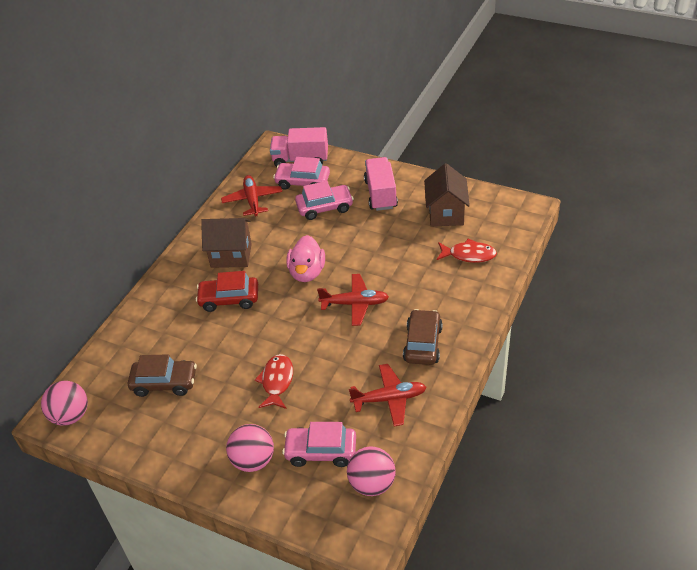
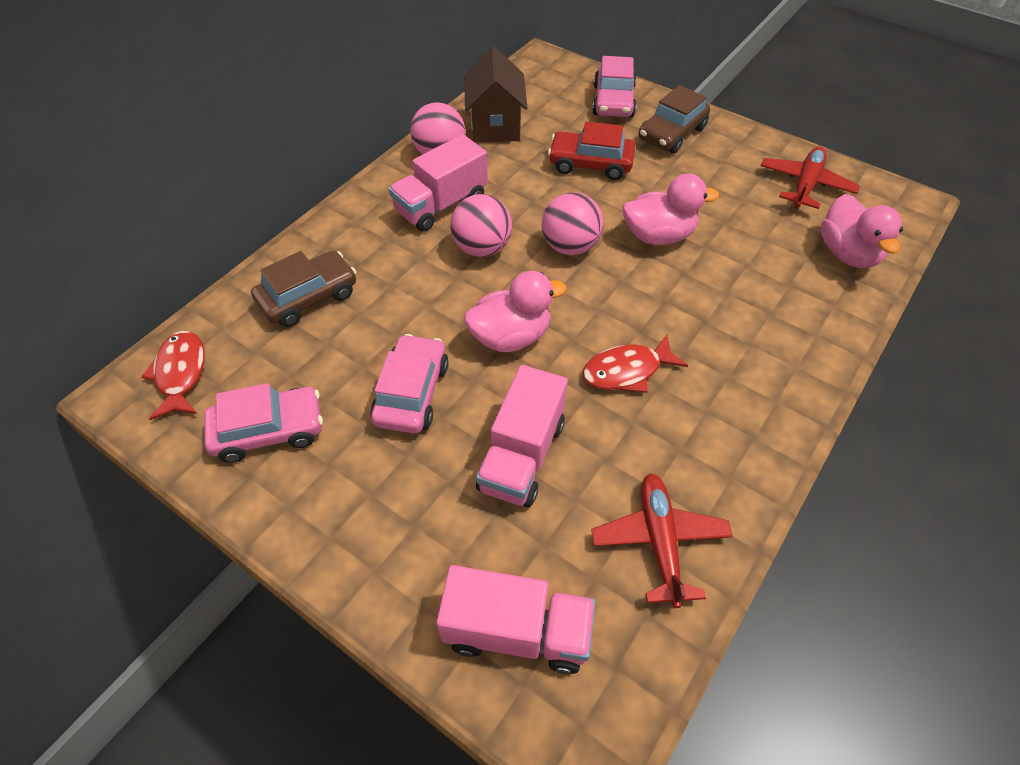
brown house: [201,218,252,268] [424,163,470,226] = 2 -> [464,47,527,142] = 1
pink duck: [286,235,325,282] = 1 -> [464,271,567,352] [623,174,719,245] [820,194,903,268] = 3
pink truck: [270,127,328,167] [364,157,398,211] = 2 -> [389,134,488,231] [436,565,595,674] [476,365,568,507] = 3
red plane: [221,175,282,216] [317,274,389,326] [349,364,426,427] = 3 -> [591,473,733,608] [761,146,860,209] = 2

